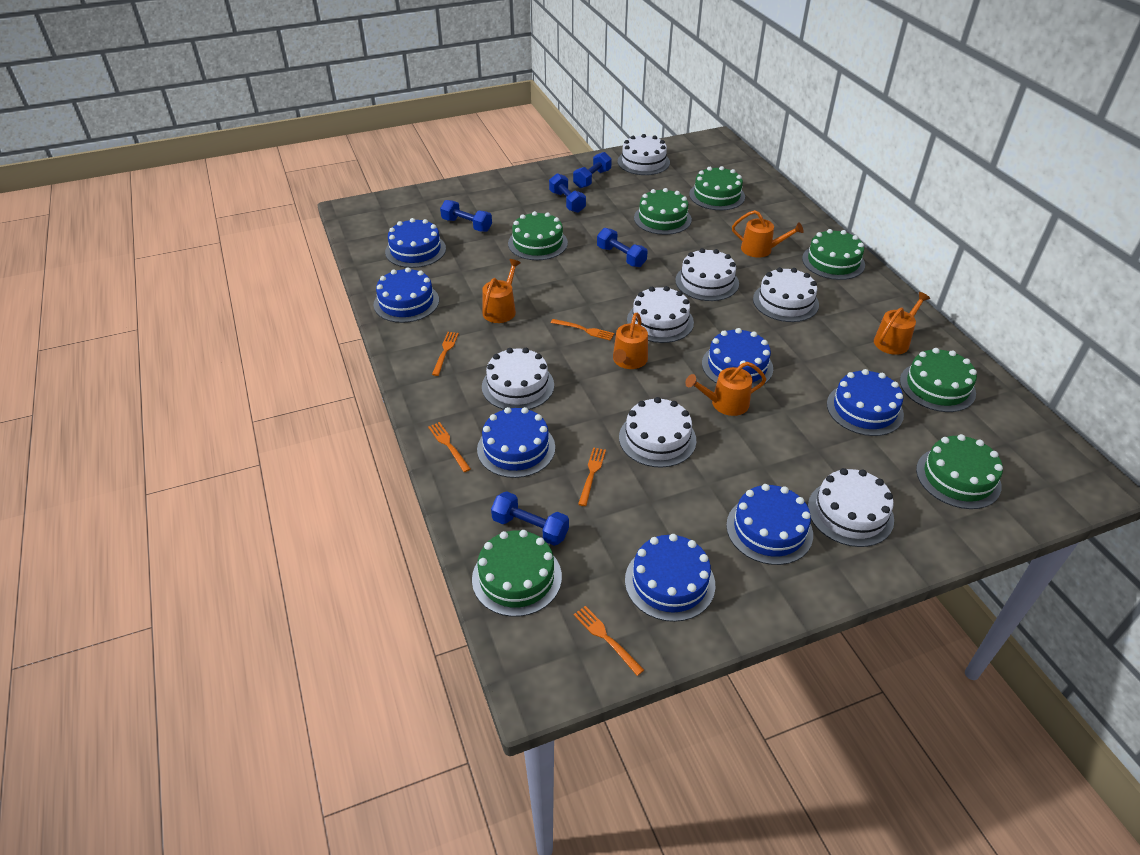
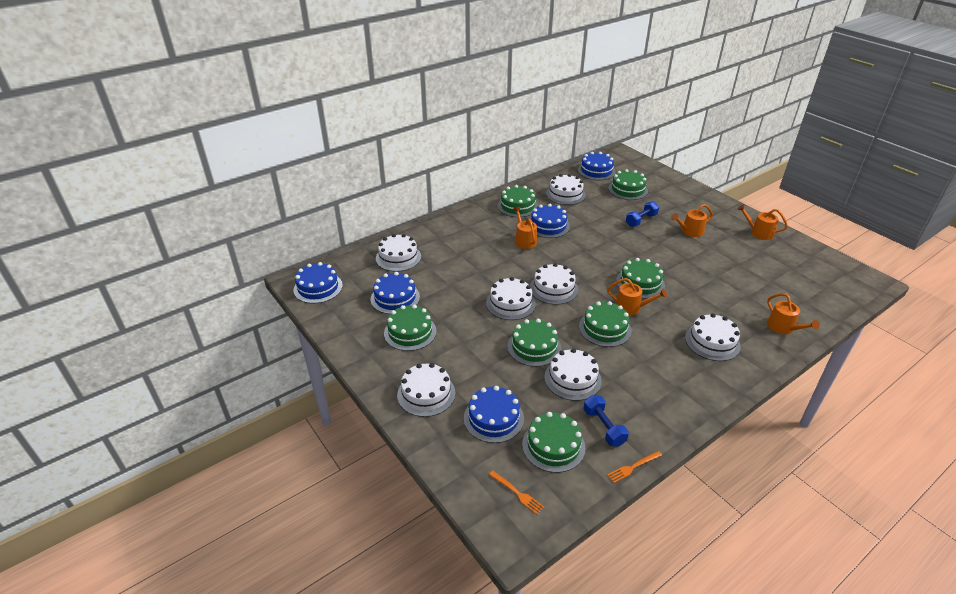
blue cake: [374,267,439,323] [385,218,446,268] [477,407,555,478] [625,534,715,622] [702,328,773,388] [726,484,813,565] [827,369,904,436] = 7 -> [293,262,343,304] [371,272,420,314] [464,386,524,443] [531,204,570,238] [578,152,616,180] = 5
blue dumbbell: [440,200,492,232] [491,491,569,546] [549,173,586,213] [573,152,612,188] [597,228,648,267] = 5 -> [584,395,629,447] [626,201,659,227] = 2
orange fork: [428,422,471,472] [432,332,459,376] [551,319,614,341] [574,606,644,676] [578,448,606,506] = 5 -> [489,470,544,515] [607,451,662,483] = 2

